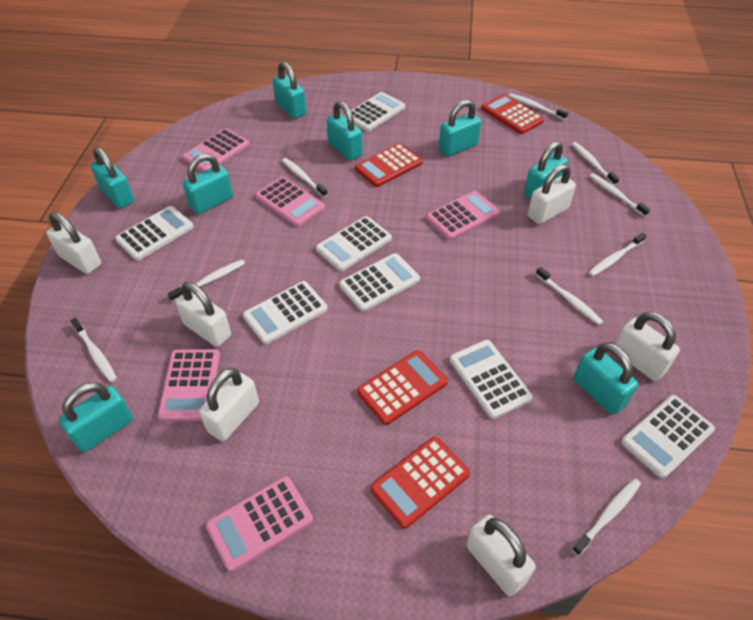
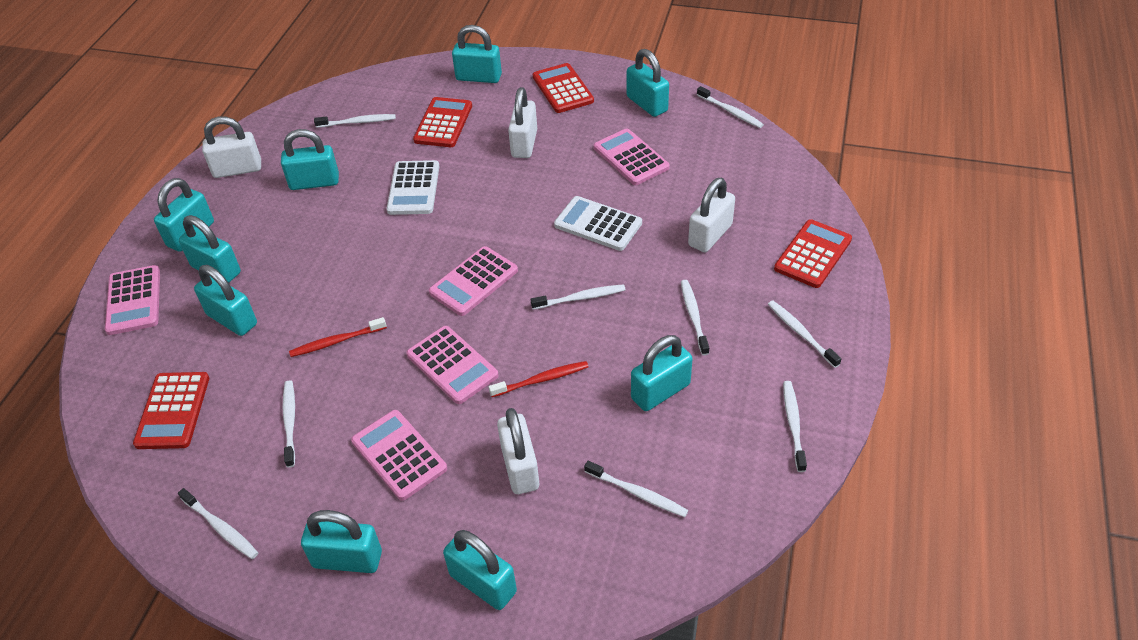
red toothbrush: none = 0 -> [289,317,387,357] [489,361,589,397] = 2
turquoise padlock: [59,382,133,452] [91,147,134,208] [183,154,233,214] [273,61,306,119] [326,101,363,161] [439,100,482,156] [524,141,568,199] [574,343,638,415] = 8 -> [154,178,214,252] [179,215,241,283] [194,265,257,336] [281,129,339,190] [301,510,382,573] [443,530,517,610] [452,25,502,83] [627,49,669,117] [631,335,693,411] = 9
white calculator: [115,206,194,260] [243,281,328,344] [316,216,392,271] [339,253,420,311] [344,92,405,131] [450,340,533,419] [621,395,715,478] = 7 -> [387,160,439,215] [554,196,642,251] = 2
white padlock: [46,212,101,274] [176,282,231,347] [199,368,259,441] [466,515,536,596] [528,164,576,224] [615,312,680,381] = 6 -> [202,117,261,178] [497,408,539,494] [508,87,537,158] [688,178,735,252] = 4

